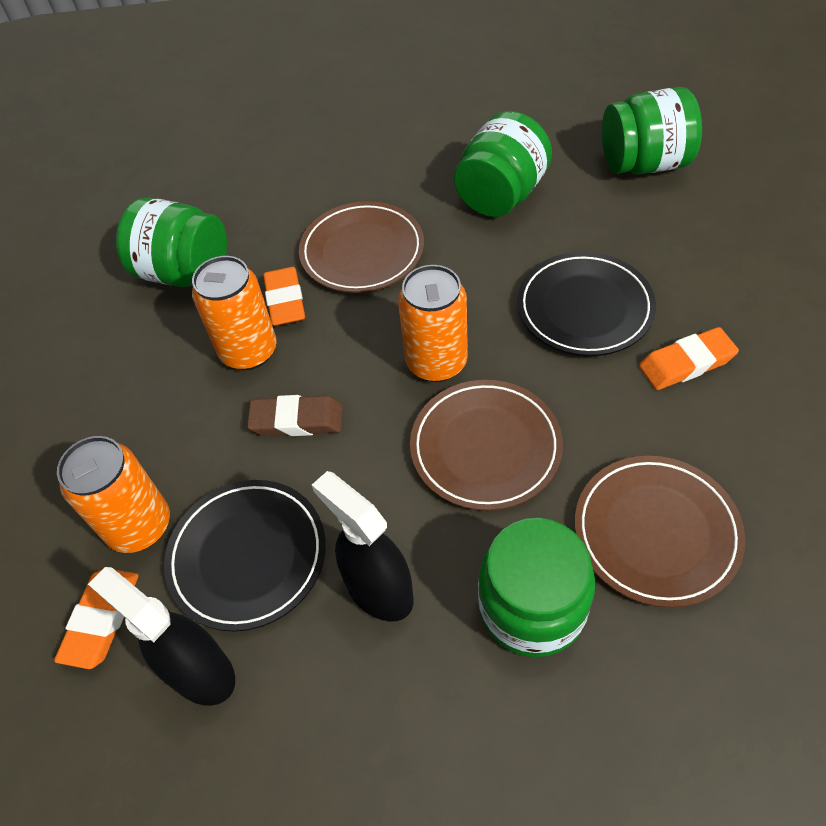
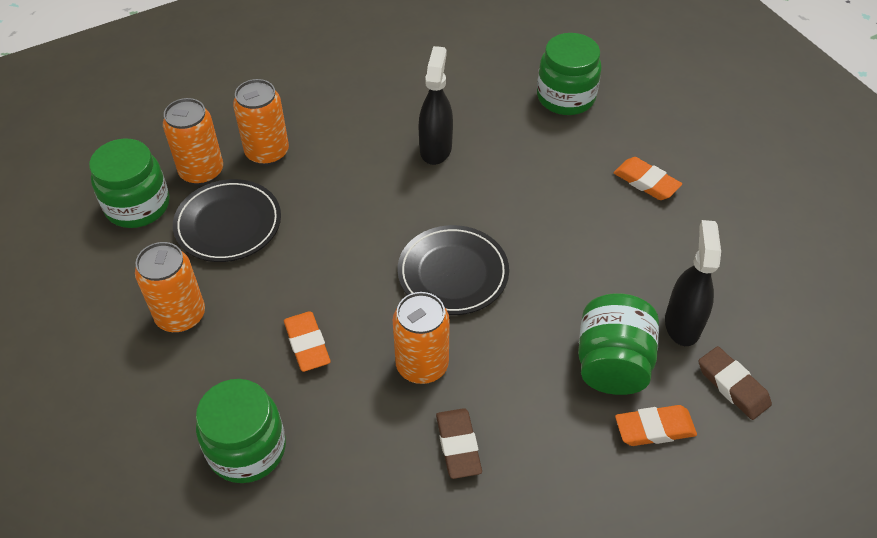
brown eraser: [247,395,343,436] = 1 -> [436,408,482,479] [698,346,772,420] = 2
brown plate: [299,201,424,293] [410,380,563,511] [575,456,745,608] = 3 -> none = 0
orange can: [57,436,170,553] [192,256,277,370] [398,265,468,382] = 3 -> [135,242,205,333] [163,98,223,185] [233,79,289,166] [393,292,450,384] = 4

